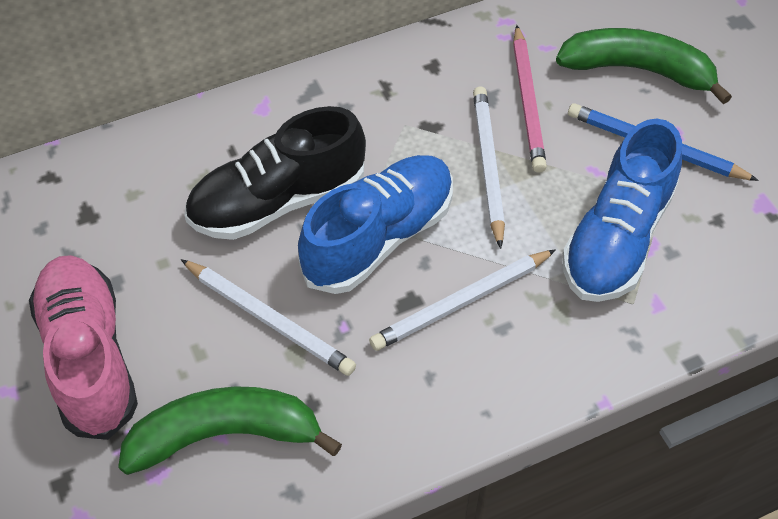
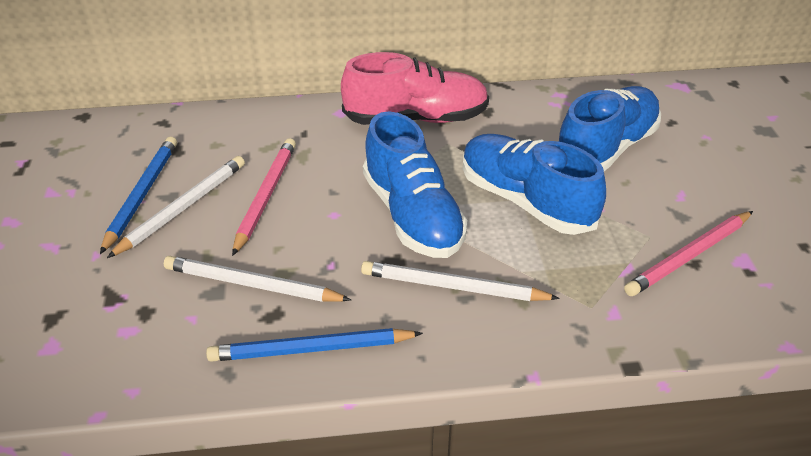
black shoe: [184,106,366,240] = 1 -> none = 0
blue pencil: [568,103,759,181] = 1 -> [100,137,177,254] [206,328,423,362] = 2
blue shoe: [298,155,453,294] [562,119,682,302] = 2 -> [363,112,467,258] [463,134,606,235] [559,86,661,171] = 3
green banana: [118,386,342,475] [556,28,732,104] = 2 -> none = 0
pink pencil: [513,25,547,173] = 1 -> [232,138,296,256] [624,211,753,296] = 2

